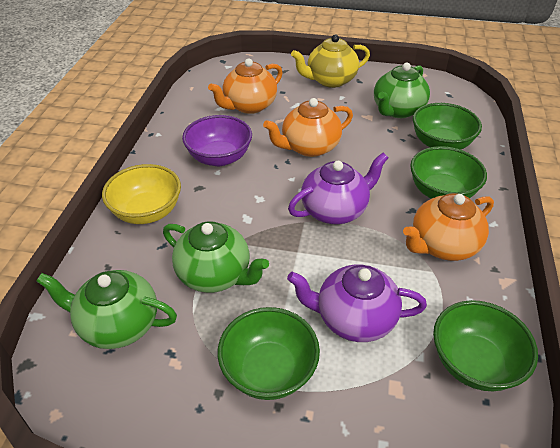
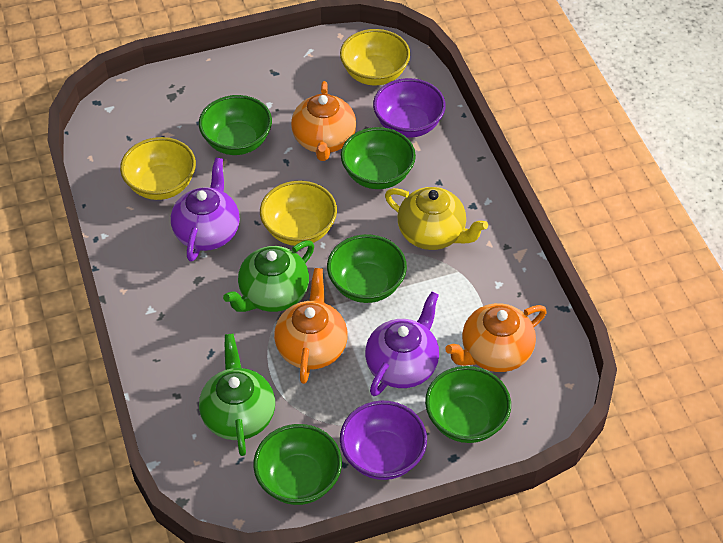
green bowl: [218,307,320,400] [410,146,487,199] [413,103,482,149] [433,300,538,391] = 4 -> [199,95,272,155] [253,424,342,505] [327,234,407,303] [341,127,416,189] [425,366,511,443] = 5
green teapot: [36,270,177,349] [163,221,269,293] [374,63,430,118] = 3 -> [199,334,275,456] [223,240,314,312] = 2
purple bowl: [182,115,252,166] = 1 -> [340,401,427,480] [373,78,446,138] = 2
yellow bowl: [102,164,181,224] = 1 -> [120,137,196,200] [260,181,337,246] [340,29,410,85] = 3

